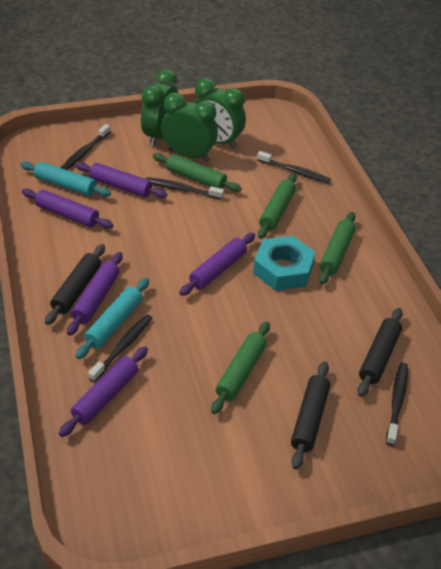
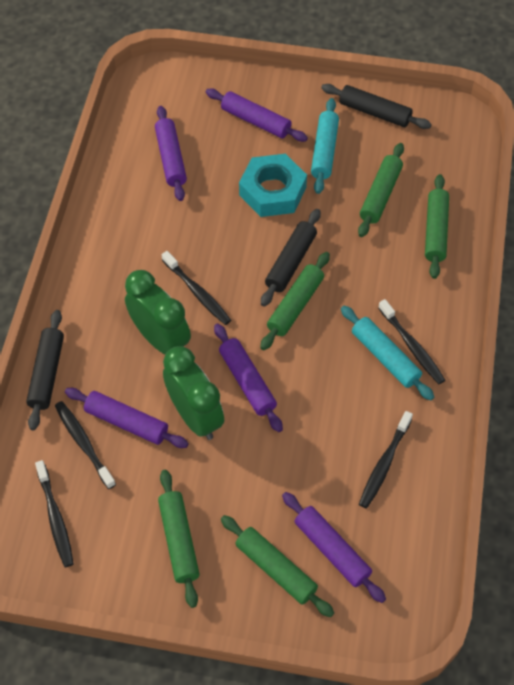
green clock: [141,70,178,146] [161,93,218,162] [194,78,246,148] = 3 -> [125,270,191,354] [163,346,224,440] = 2
green rolling pin: [153,153,242,192] [211,322,270,414] [258,173,297,239] [319,212,356,284] = 4 -> [158,470,200,608] [221,515,334,617] [260,252,330,350] [358,143,404,237] [425,174,449,279] = 5

